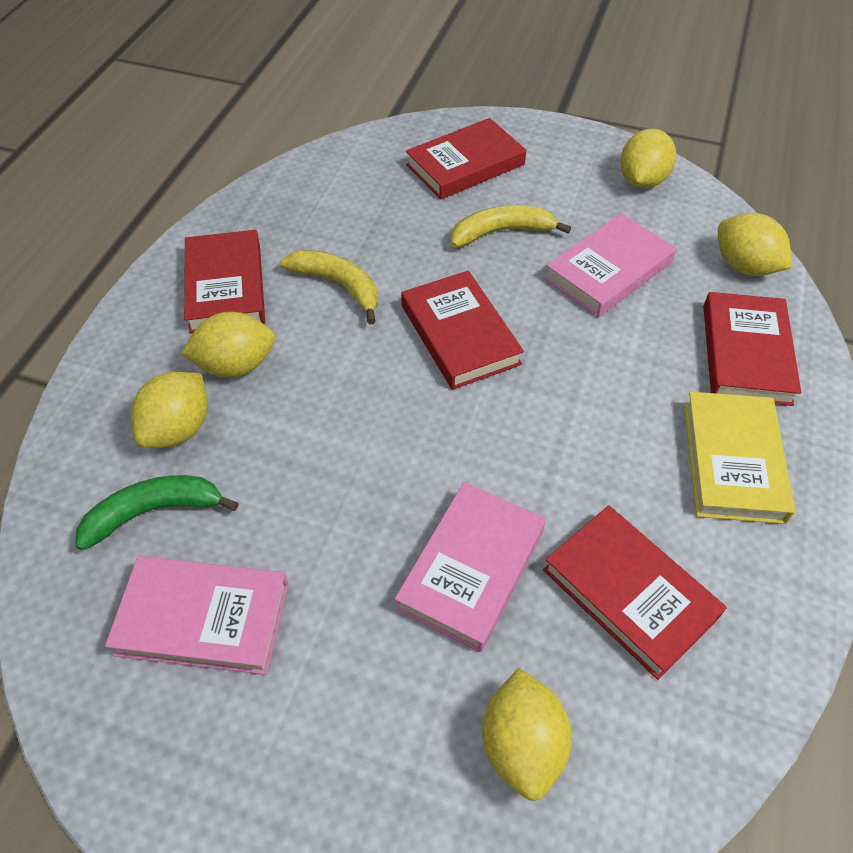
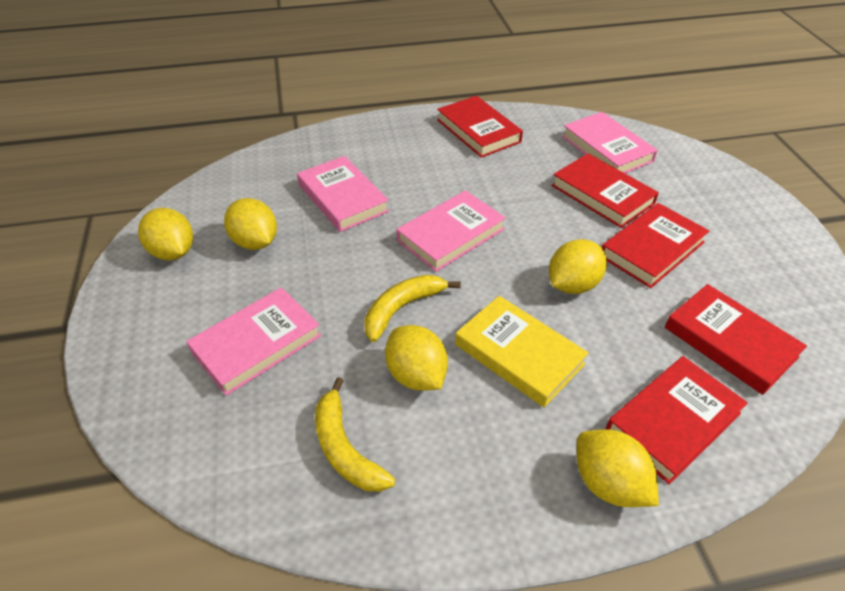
green banana: [75,475,239,550] = 1 -> none = 0
pink book: [105,556,288,675] [395,482,546,652] [544,213,676,317] = 3 -> [186,287,321,396] [297,156,389,232] [397,190,506,272] [562,112,658,173] = 4

